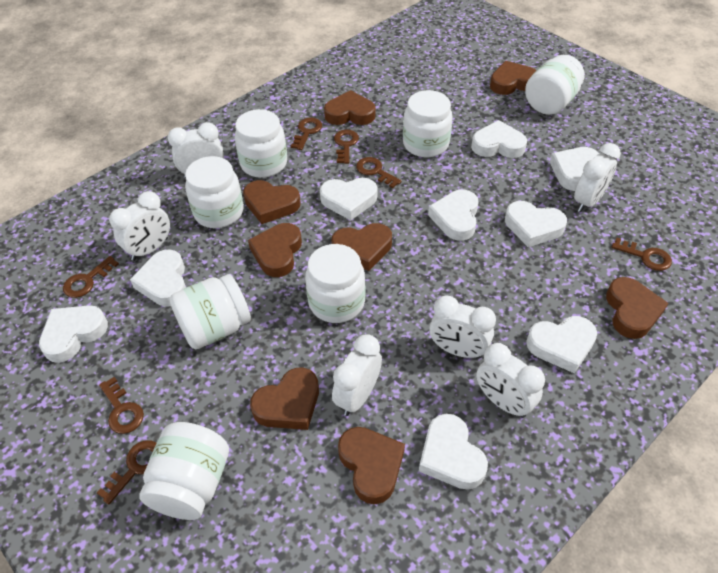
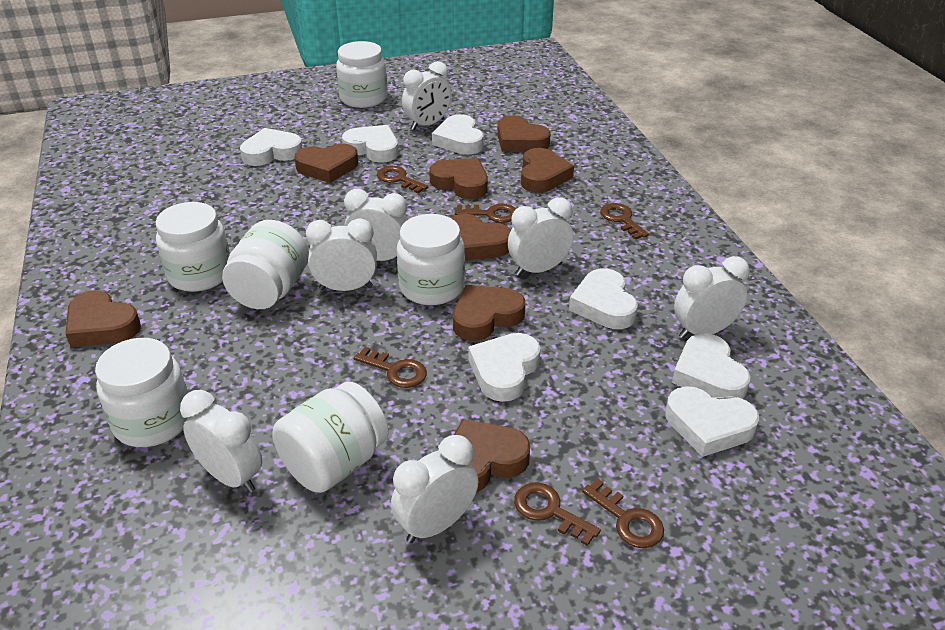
brown key: [63,256,119,298] [97,440,157,505] [99,377,144,434] [291,118,322,150] [334,129,359,164] [356,157,402,188] [611,238,672,271] = 7 -> [354,347,427,388] [377,166,428,193] [455,204,516,223] [514,482,601,546] [582,479,664,548] [600,203,649,240] = 6
white clock: [109,191,170,261] [168,122,224,179] [332,334,382,416] [429,295,496,359] [476,343,545,418] [574,143,621,212] = 6 -> [180,390,262,493] [306,218,377,291] [344,189,408,261] [391,435,478,543] [402,61,451,130] [508,197,573,276] [674,256,750,339] = 7
white heart: [39,305,108,363] [130,249,186,307] [320,178,377,220] [419,414,488,490] [428,190,479,241] [471,120,527,158] [505,201,567,247] [526,316,597,373] [550,147,599,191] = 9 -> [240,128,302,166] [342,125,398,163] [432,114,484,155] [468,333,541,402] [569,268,638,329] [665,386,759,457] [672,333,751,399] = 7
white jar: [139,422,229,520] [169,274,251,349] [185,156,244,228] [235,109,287,178] [305,244,365,323] [403,90,453,157] [525,55,584,115] = 7 -> [95,338,188,447] [156,202,230,292] [222,220,309,309] [272,381,389,493] [336,41,388,108] [397,214,465,305] = 6

